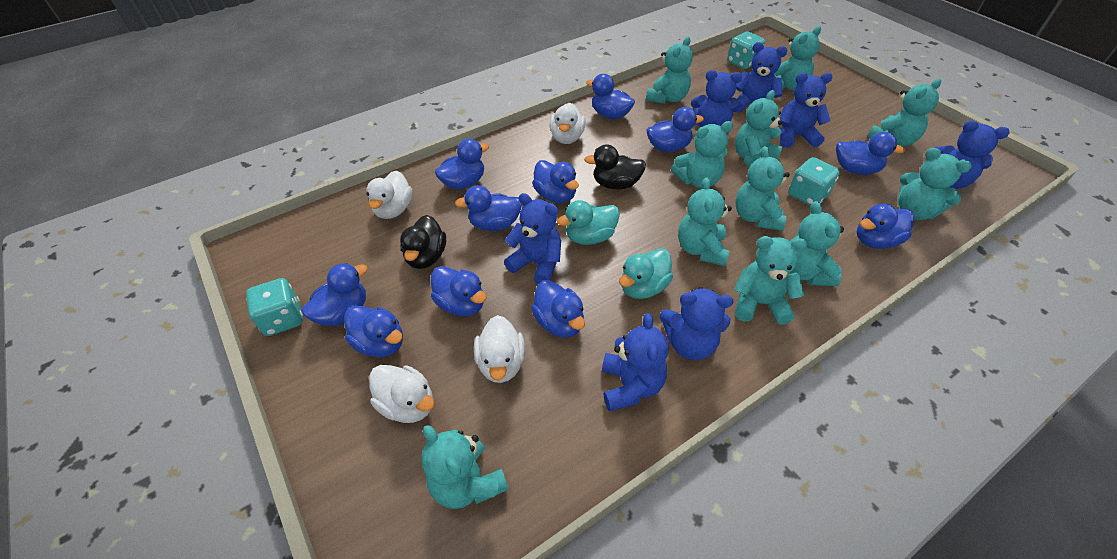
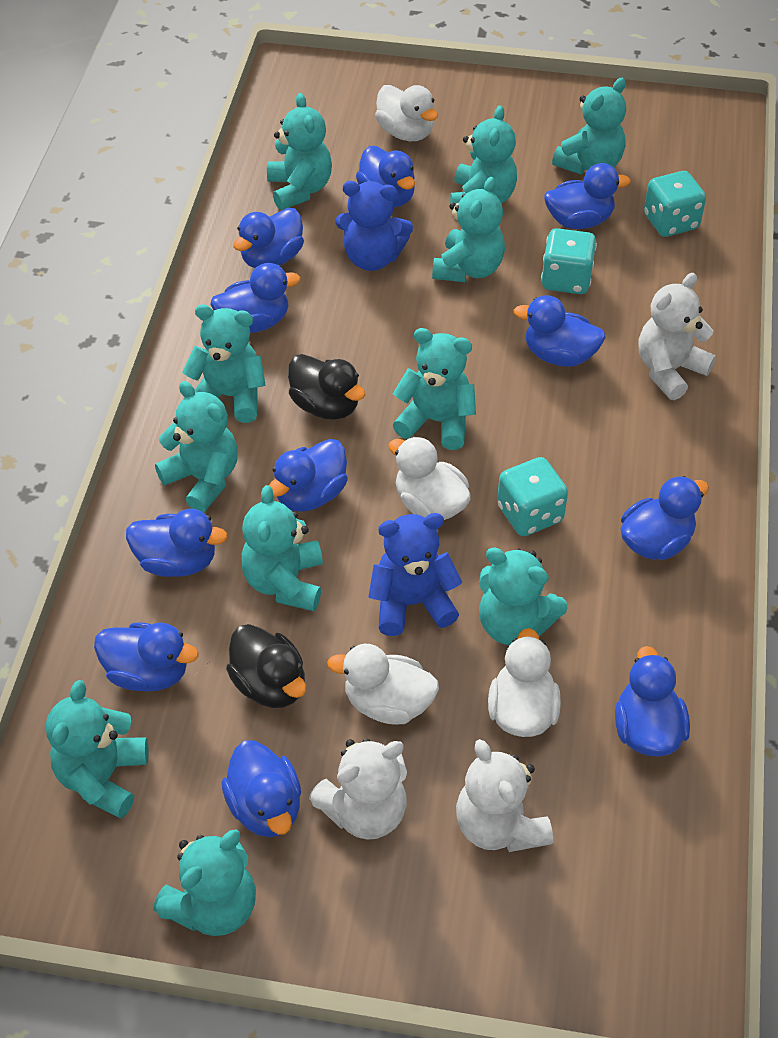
blue teddy bear: [504,193,561,284] [602,313,668,411] [660,287,734,360] [691,70,742,127] [736,42,788,113] [780,73,833,148] [934,121,1009,189] = 7 -> [335,181,413,271] [368,513,462,636] = 2
turquoise duck: [557,200,620,245] [619,248,673,299] = 2 -> none = 0
white teddy bear: none = 0 -> [309,738,407,840] [456,739,553,852] [639,273,716,400] = 3

